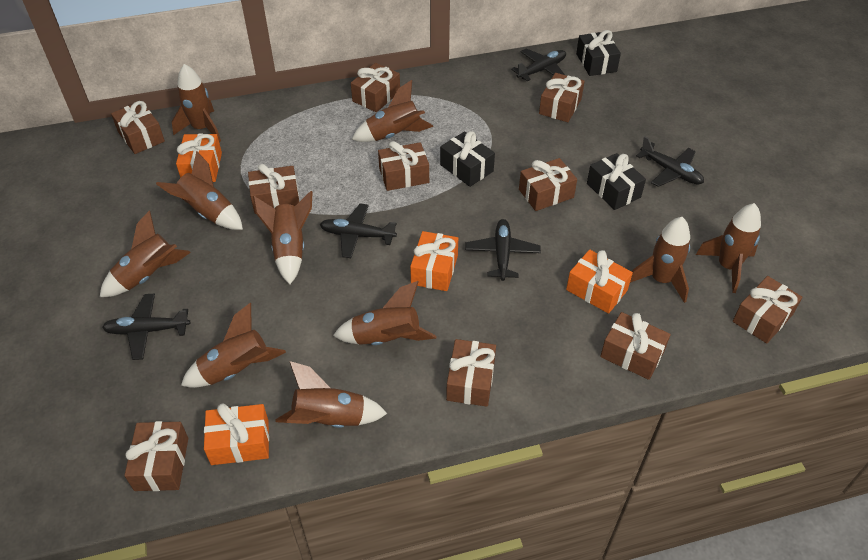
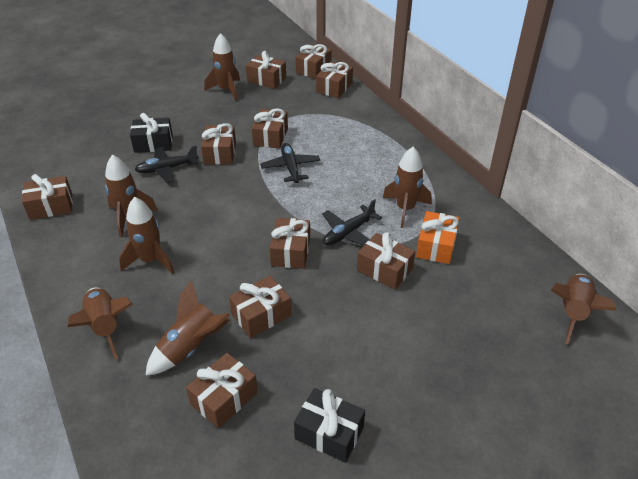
black gift: [440,131,495,187] [576,30,621,76] [587,153,646,210] = 3 -> [130,113,173,153] [294,388,365,463] = 2
black plane: [102,294,190,360] [320,203,397,258] [465,219,541,281] [511,48,566,82] [636,136,704,187] = 5 -> [134,145,199,183] [260,143,320,183] [322,199,382,246] = 3
brown rocket: [100,210,191,297] [156,151,243,230] [172,64,221,142] [181,303,286,388] [253,191,312,284] [275,361,387,428] [333,281,437,345] [352,80,433,142] [630,217,690,303] [696,203,761,293] = 10 -> [68,288,133,360] [105,155,158,237] [119,197,175,274] [145,280,230,376] [204,33,240,101] [383,147,432,228] [550,274,616,344] = 7
orange gift: [176,134,222,182] [204,403,269,465] [410,231,458,291] [566,250,633,314] = 4 -> [416,211,459,264] = 1

